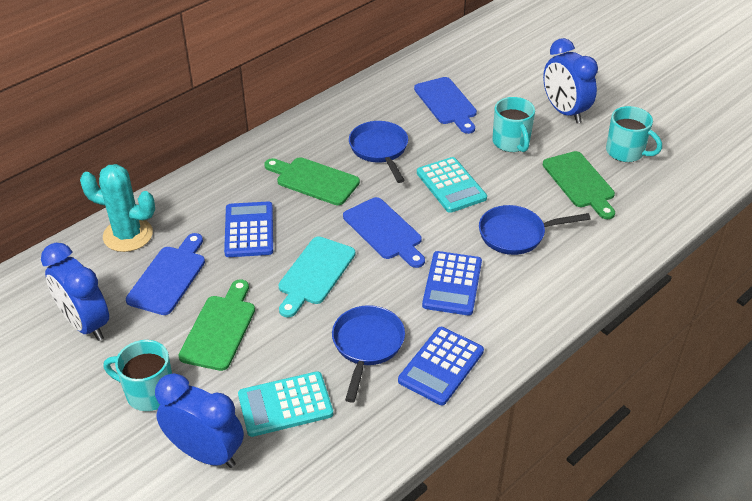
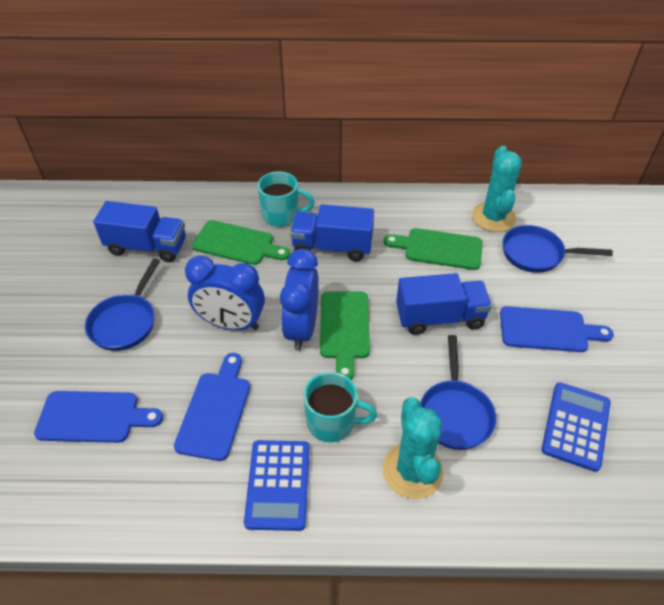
blue calculator: [224,202,273,257] [398,327,484,405] [422,251,482,315] = 3 -> [244,440,310,531] [541,382,611,472] = 2
blue clock: [41,243,109,341] [155,373,244,468] [543,38,598,123] = 3 -> [185,255,265,330] [280,249,319,351] = 2
blue truck: none = 0 -> [93,201,186,262] [290,204,374,261] [396,273,492,335] = 3
turquoise cactus: [80,164,155,252] = 1 -> [383,397,444,499] [472,146,522,232] = 2
turquoise calculator: [238,371,333,437] [417,157,487,213] = 2 -> none = 0
turquoise cutting board: [278,236,355,318] = 1 -> none = 0
turquoise mug: [104,340,172,411] [492,97,535,152] [606,106,662,162] = 3 -> [258,172,314,226] [304,372,377,442] = 2

